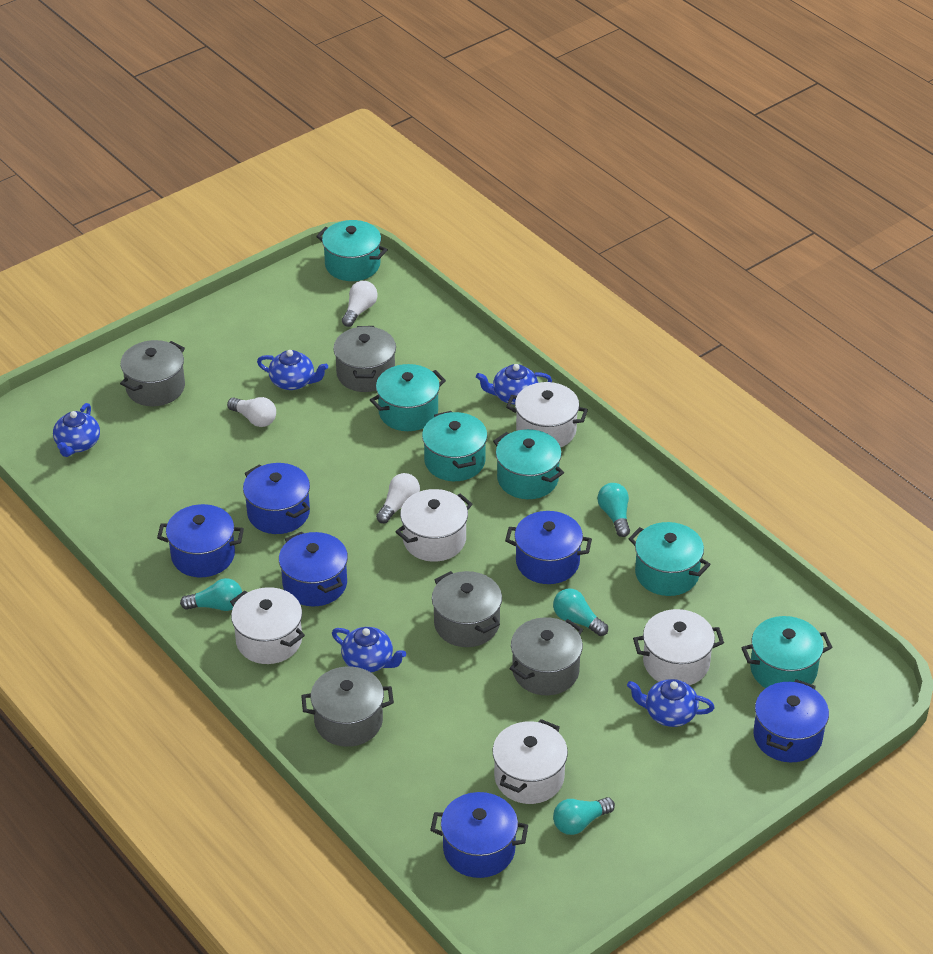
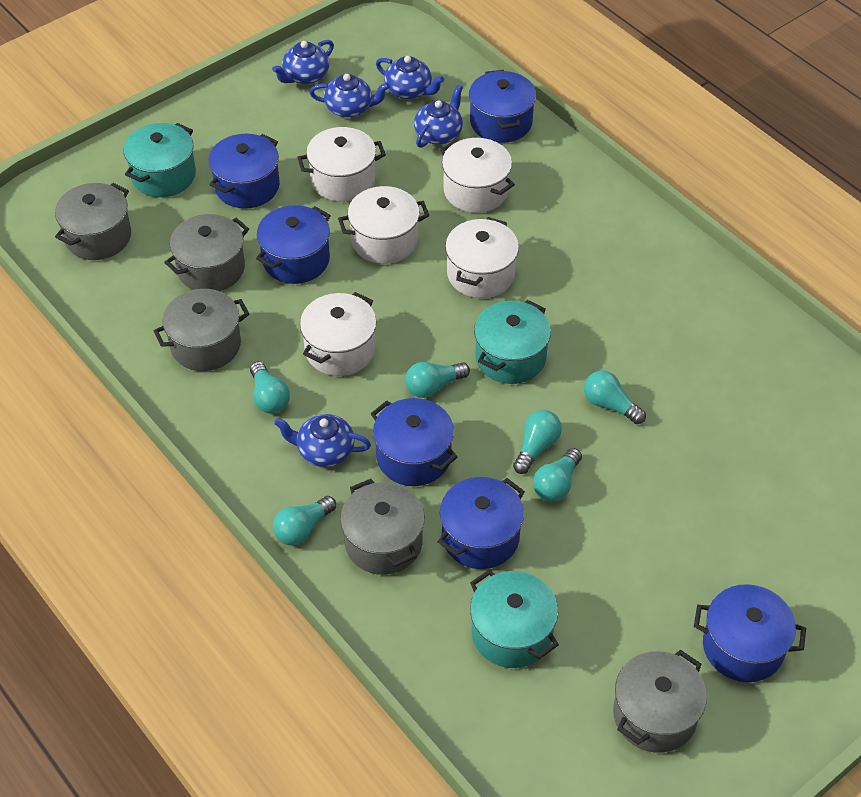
turquoise light bulb: [180,578,242,611] [553,589,608,636] [553,797,615,835] [597,483,630,537] = 4 -> [250,361,290,414] [273,496,336,546] [405,362,470,398] [513,410,562,474] [533,448,582,502] [584,370,646,424] = 6
turquoise pot: [316,220,388,281] [370,364,446,431] [422,411,487,481] [493,429,564,499] [628,522,710,596] [741,616,833,688] = 6 -> [124,123,196,197] [470,570,559,668] [474,300,551,384] = 3
white light bulb: [227,397,276,427] [342,281,378,327] [376,473,420,523] = 3 -> none = 0

